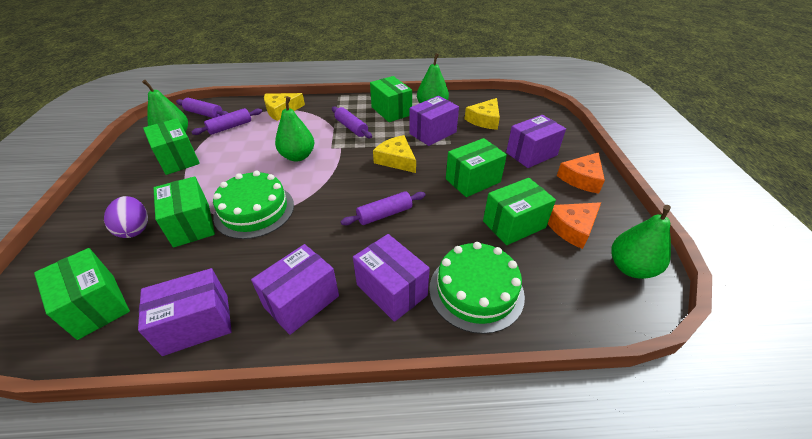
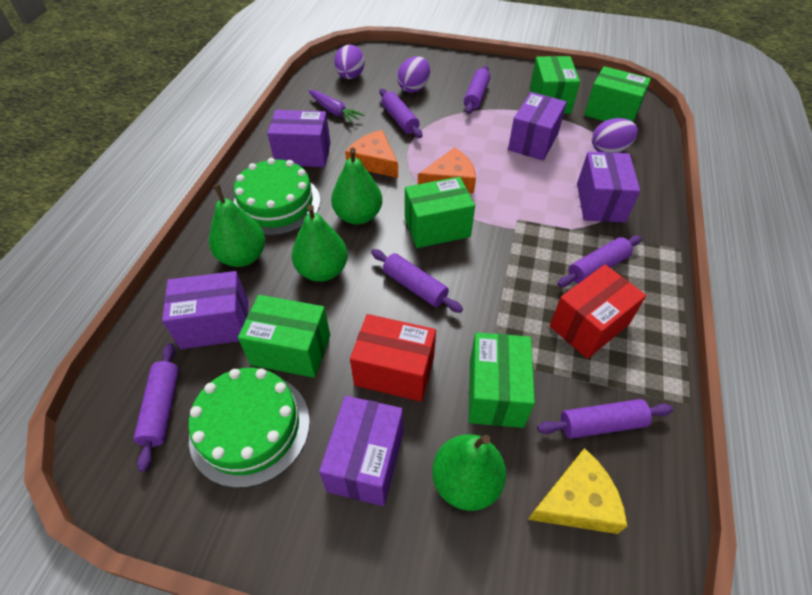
green box: [34,248,130,340] [143,118,200,175] [153,176,215,248] [370,76,412,122] [446,138,507,197] [483,178,556,245] = 6 -> [238,295,330,378] [405,177,475,248] [468,332,535,428] [530,56,580,114] [584,66,651,122] = 5
purple carrot: none = 0 -> [308,90,365,123] = 1
purple egg: [104,196,148,238] = 1 -> [334,45,365,79] [397,56,430,93] [592,118,638,153] = 3
purple rolling pin: [176,98,228,118] [191,108,262,135] [332,107,372,138] [340,191,426,225] = 4 -> [134,343,179,472] [371,249,463,313] [380,88,422,138] [464,65,490,114] [537,399,673,439] [557,236,642,287] = 6
red box: none = 0 -> [350,314,436,402] [550,264,646,359] = 2
yellow cheese: [264,93,305,121] [373,135,416,173] [464,98,500,130] = 3 -> [528,448,627,534] = 1

